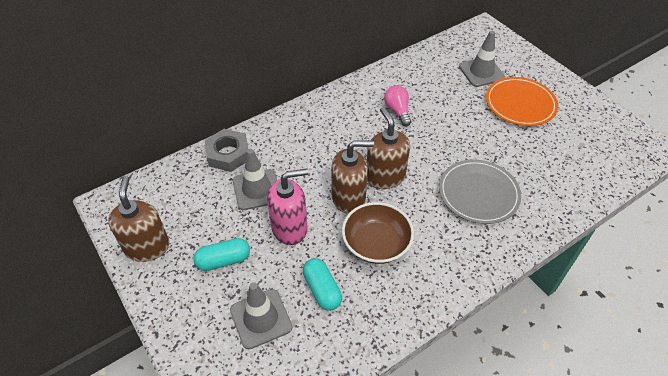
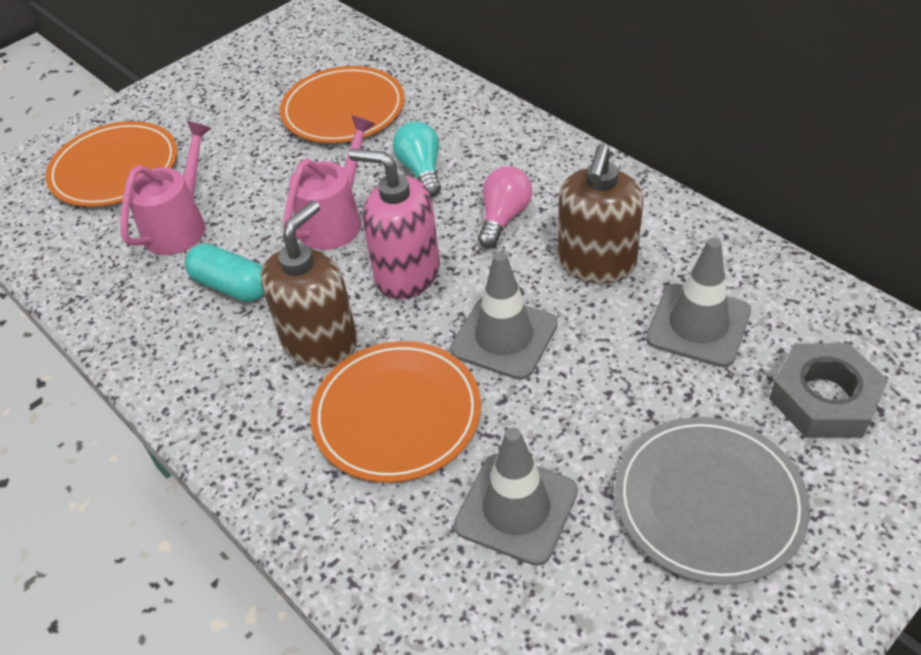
brown bowl: [342,202,414,264] = 1 -> none = 0
brown soap dispenser: [108,176,169,262] [331,140,374,214] [367,107,410,189] = 3 -> [261,201,358,367] [558,144,643,284] = 2
orange plate: [486,77,558,126] = 1 -> [45,121,178,207] [280,66,405,143] [310,341,481,483] = 3
pink watering can: none = 0 -> [120,121,212,255] [283,116,375,250] = 2
turquoise capsule: [193,238,250,271] [303,258,342,311] = 2 -> [185,244,264,302] = 1
turquoise light bulb: none = 0 -> [393,121,441,197] = 1

